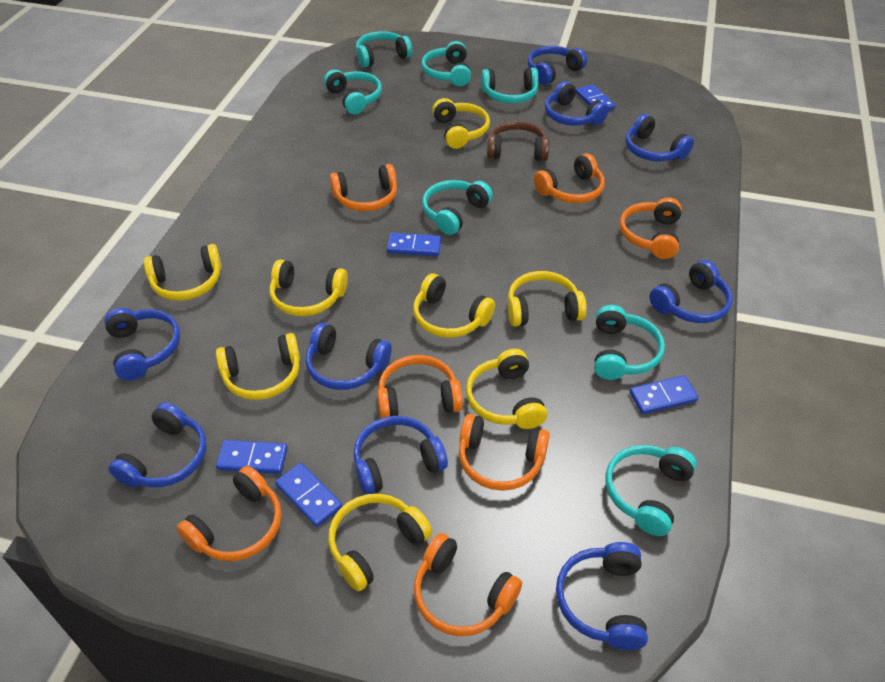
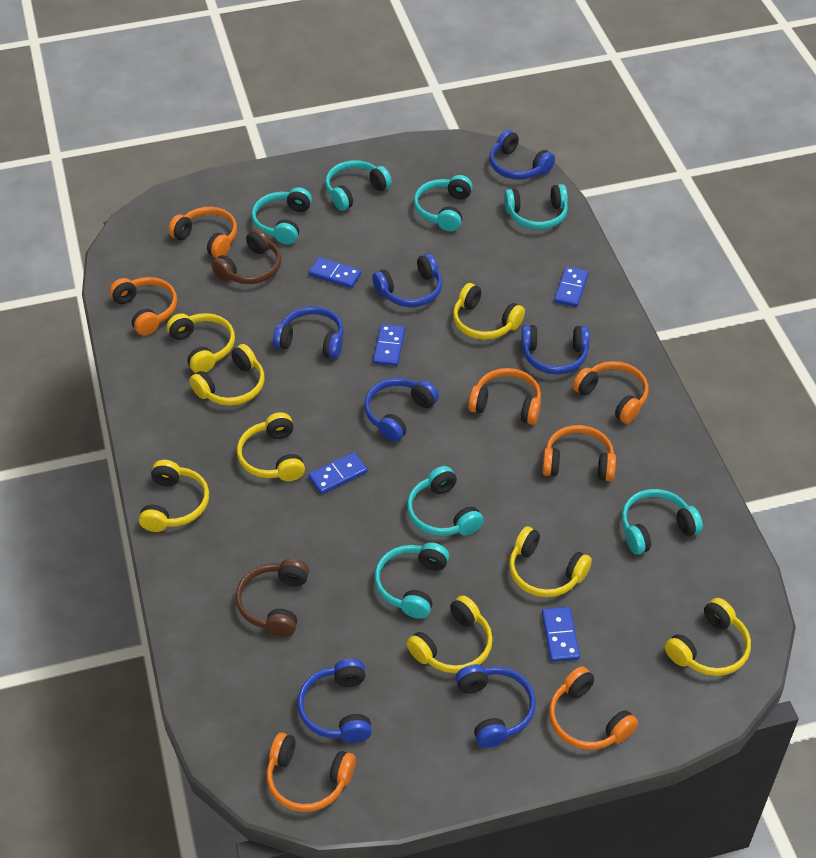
blue headphones: [104,308,180,381] [108,402,207,488] [306,323,392,390] [354,416,448,495] [528,46,587,85] [545,81,609,126] [556,542,648,650] [626,114,694,162] [650,260,733,323] = 9 -> [273,306,344,359] [298,659,372,743] [365,378,439,442] [372,253,442,307] [455,664,536,748] [489,130,555,180] [521,325,590,375] = 7
brown headphones: [487,121,550,161] = 1 -> [212,228,281,284] [236,559,309,637] = 2

